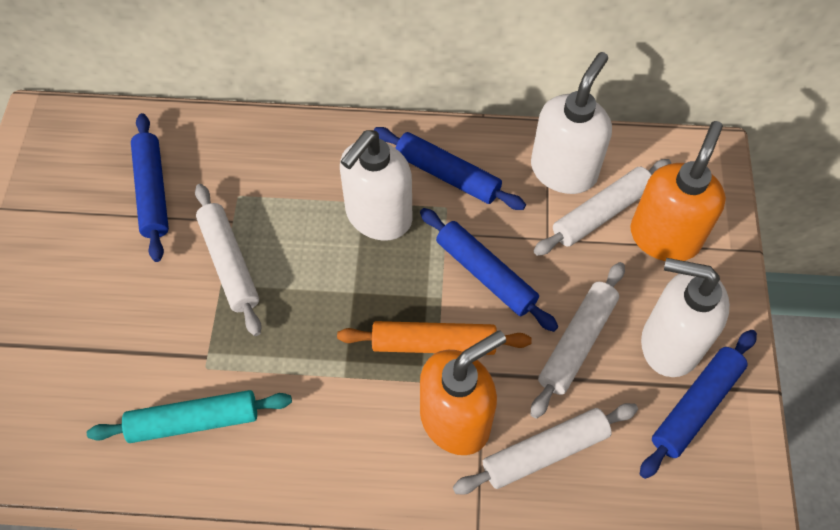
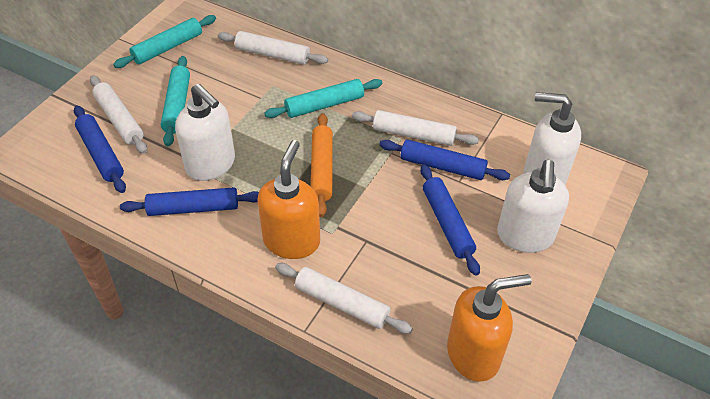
turquoise rolling pin: [87,390,292,443] = 1 -> [113,15,216,68] [161,56,190,146] [264,79,382,118] = 3

